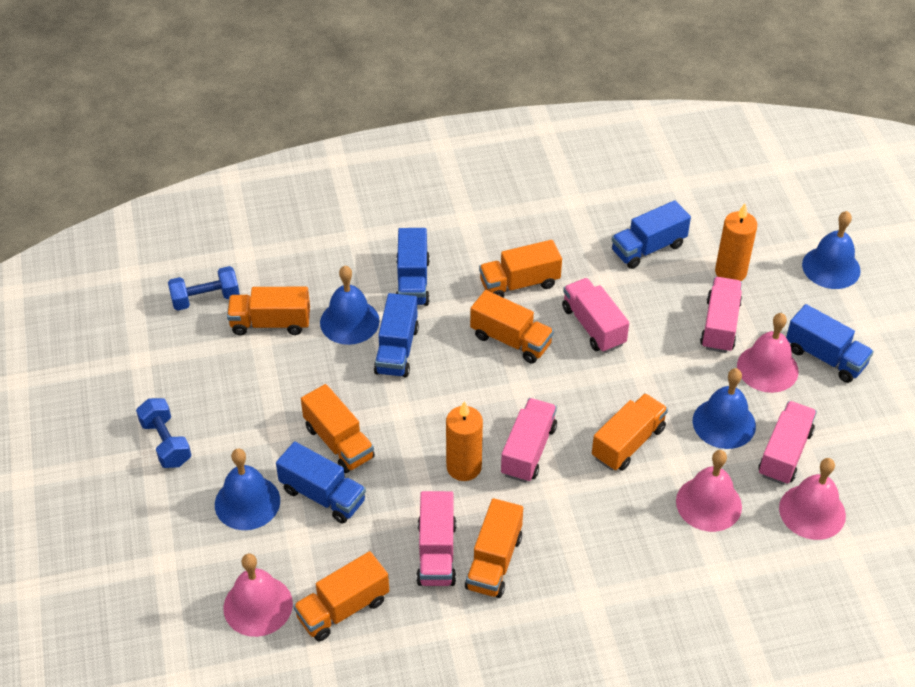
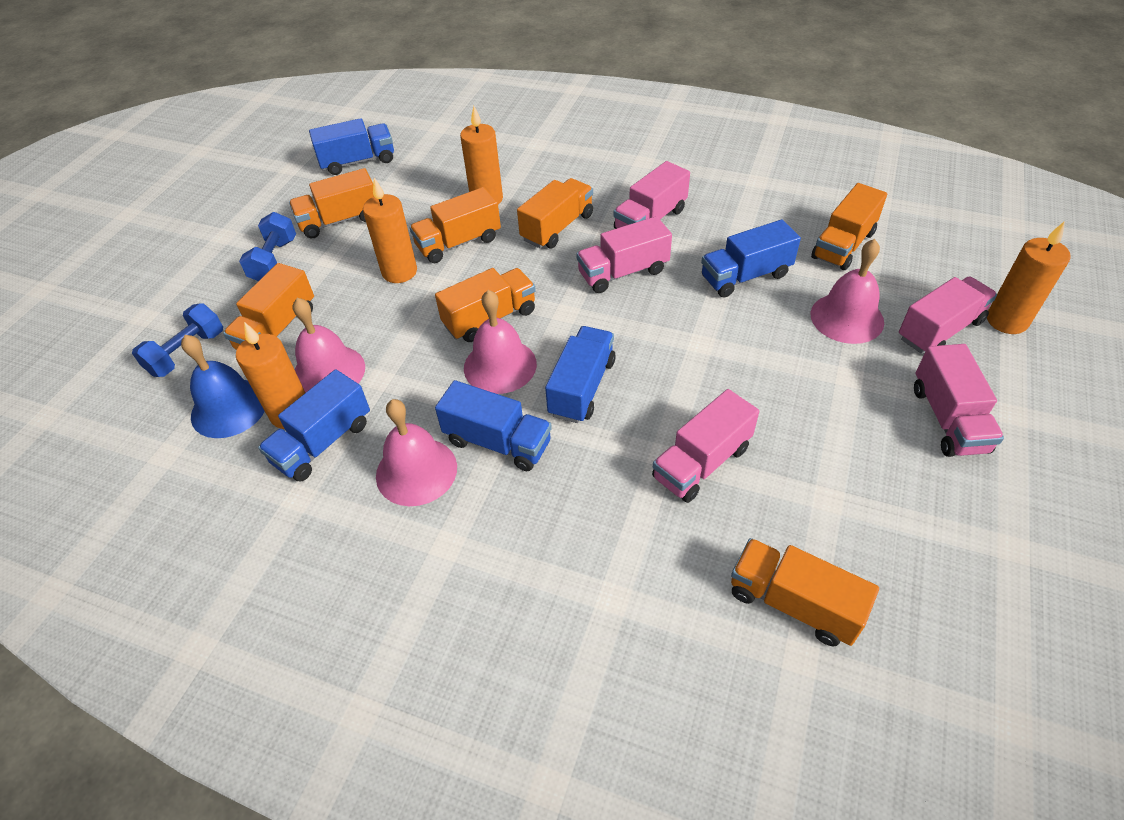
blue bell: [215,449,280,530] [320,266,380,345] [693,368,756,449] [802,211,861,289] = 4 -> [181,335,265,438] = 1
orange candle: [446,401,483,481] [715,204,757,281] = 2 -> [236,322,305,429] [363,178,417,283] [460,106,503,204] [987,221,1071,334] = 4

